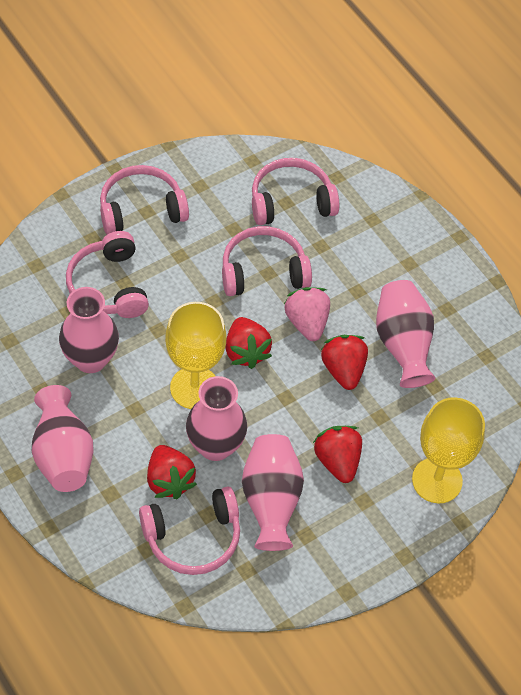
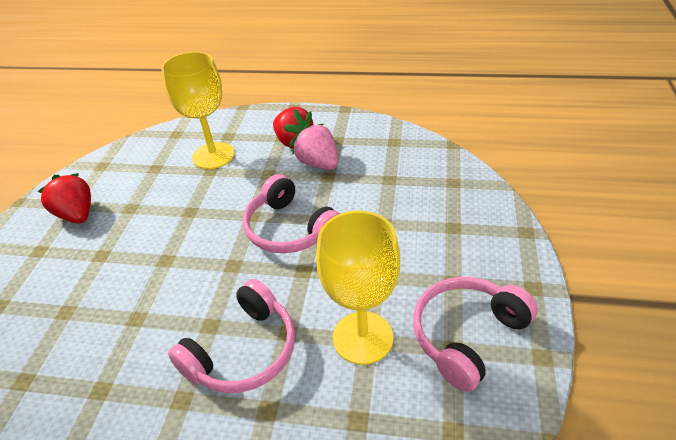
pink headphones: [66,231,149,318] [100,165,189,235] [139,486,240,575] [222,226,312,296] [252,158,339,225] = 5 -> [168,279,295,393] [243,174,340,253] [413,277,538,392] = 3
pink vase: [32,385,94,492] [59,287,119,373] [186,376,247,461] [242,434,304,551] [376,280,436,388] = 5 -> none = 0
red strawberry: [147,445,197,499] [225,317,272,369] [313,426,362,483] [321,335,368,390] = 4 -> [38,173,91,224] [273,107,313,148] = 2

